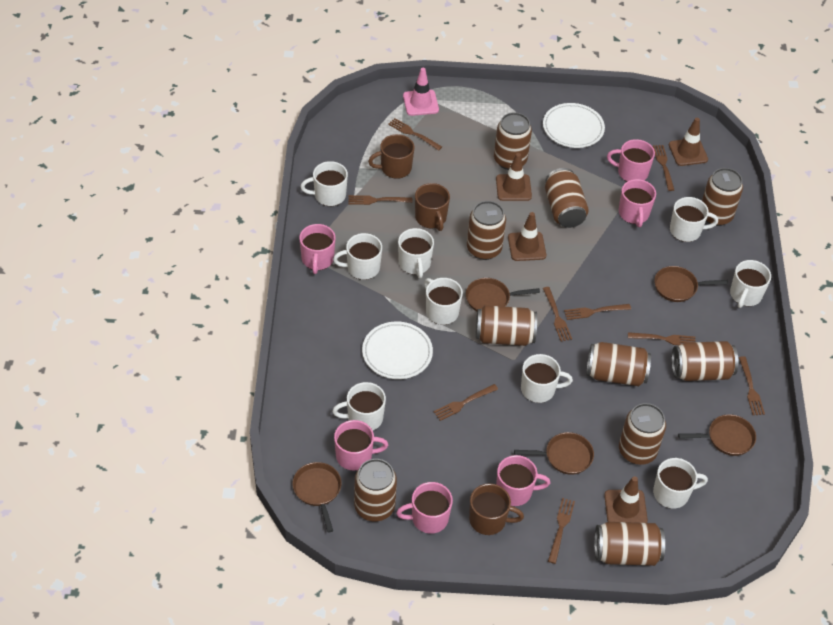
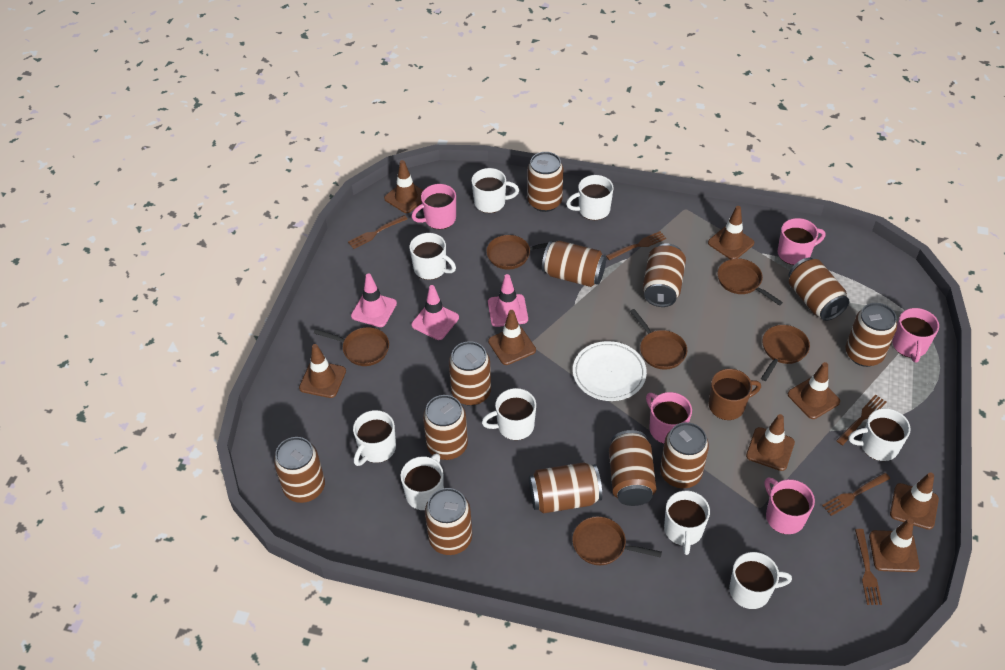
brown can: [354,459,397,521] [467,201,506,260] [476,305,537,346] [494,112,532,170] [545,168,589,228] [586,342,651,386] [594,522,665,566] [619,403,666,465] [672,341,738,381] [702,168,743,226] = 10 -> [274,437,325,503] [423,395,468,460] [425,488,472,555] [449,341,491,406] [527,152,564,212] [529,462,602,514] [542,241,606,287] [609,430,657,506] [643,243,686,307] [660,422,709,488] [788,258,849,321] [846,303,897,367] = 12
brown fork: [349,195,412,205] [388,118,442,151] [434,384,498,421] [543,287,572,341] [548,498,575,564] [564,304,631,320] [628,332,696,345] [653,145,674,191] [739,356,765,415] = 9 -> [348,215,408,249] [606,231,666,260] [822,473,890,516] [836,395,886,445] [855,529,882,605] = 5
brown mug: [368,134,415,179] [415,183,450,231] [469,483,524,535] = 3 -> [709,369,761,420] = 1
brown pan: [292,462,342,532] [466,278,540,311] [514,432,594,475] [654,266,728,302] [678,414,756,456] = 5 -> [314,327,389,366] [486,235,556,270] [572,516,662,565] [630,309,687,370] [717,258,783,306] [761,325,810,381] = 6
brown traffic cone: [496,153,532,201] [508,212,546,261] [604,476,648,523] [669,118,708,166] = 4 -> [299,344,346,398] [384,160,423,213] [488,310,536,365] [708,206,754,259] [746,414,795,471] [788,362,840,419] [869,518,920,572] [890,473,939,530] = 8
pink mug: [299,224,335,274] [334,420,388,471] [396,482,453,534] [496,455,550,506] [607,139,655,182] [619,179,656,227] = 6 -> [412,184,456,229] [646,392,692,444] [765,477,815,534] [778,218,825,265] [892,308,939,362] = 5
pink traffic cone: [403,68,439,116] = 1 -> [351,273,397,327] [411,285,459,340] [488,274,528,327] = 3
white plate: [362,322,433,379] [543,103,605,148] = 2 -> [573,341,647,401] = 1

